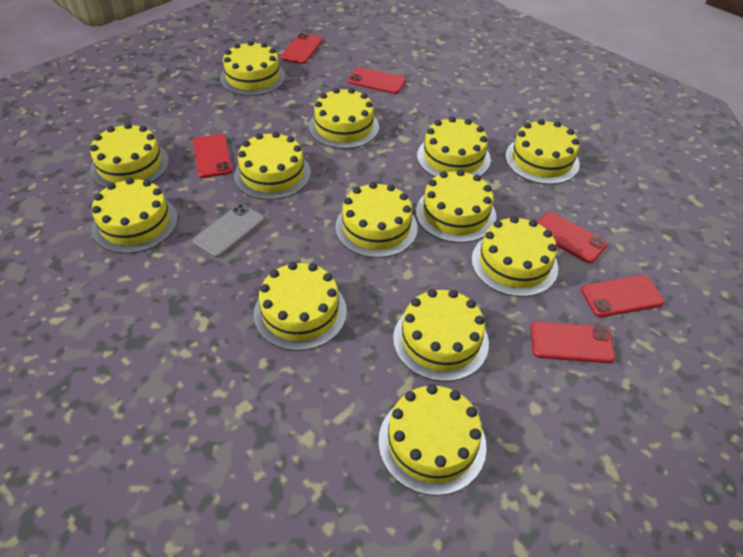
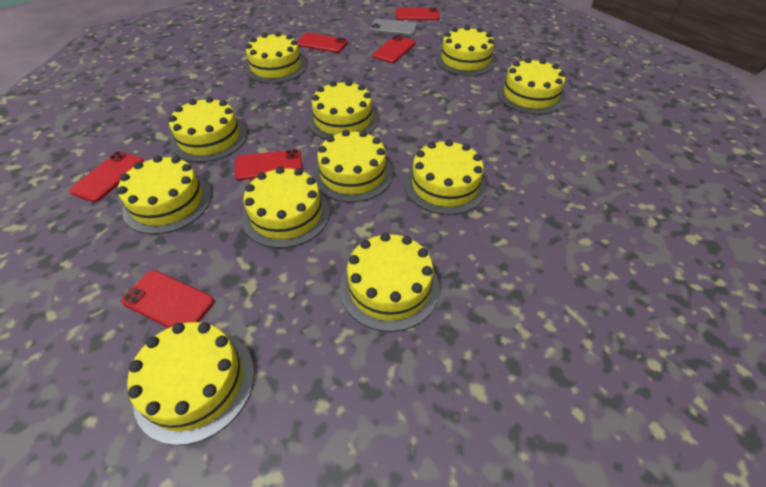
yellow cake: [90,123,169,188] [92,177,178,254] [220,41,286,96] [234,131,311,200] [254,262,347,351] [309,88,379,149] [335,182,418,258] [378,384,487,496] [393,289,489,382] [416,169,496,243] [417,116,491,177] [471,216,558,297] [505,119,580,184] = 13 -> [117,155,211,234] [127,322,255,445] [169,97,247,162] [242,166,330,248] [245,32,307,83] [308,80,378,139] [313,130,393,202] [340,233,439,332] [405,139,487,215] [436,26,496,76] [497,58,565,115] = 11

